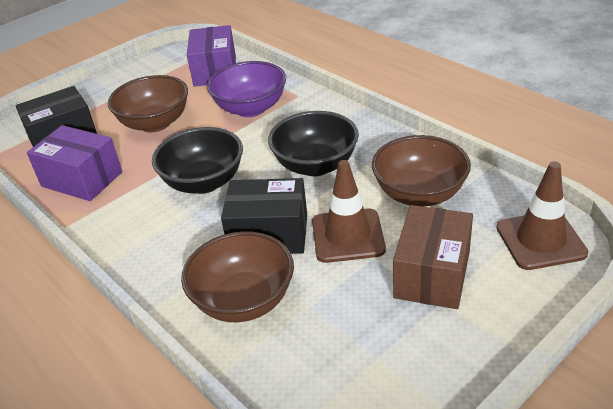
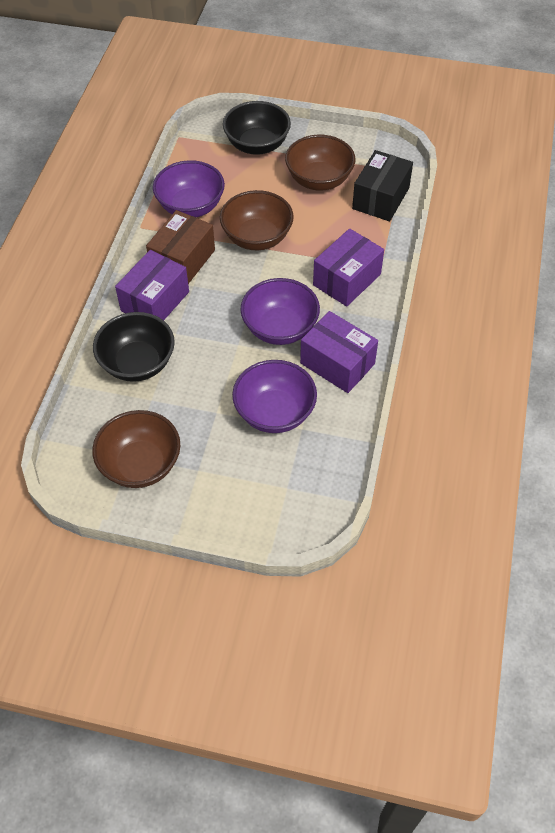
black box: [15,86,97,147] [221,178,307,254] = 2 -> [352,150,413,221] = 1
brown traffic cone: [312,160,386,263] [497,161,589,270] = 2 -> none = 0
purple bowl: [207,61,286,117] = 1 -> [153,160,225,217] [232,360,317,433] [241,278,320,345] = 3
purple box: [27,125,122,201] [187,25,236,87] = 2 -> [115,250,189,320] [300,311,378,393] [313,229,384,306] = 3

